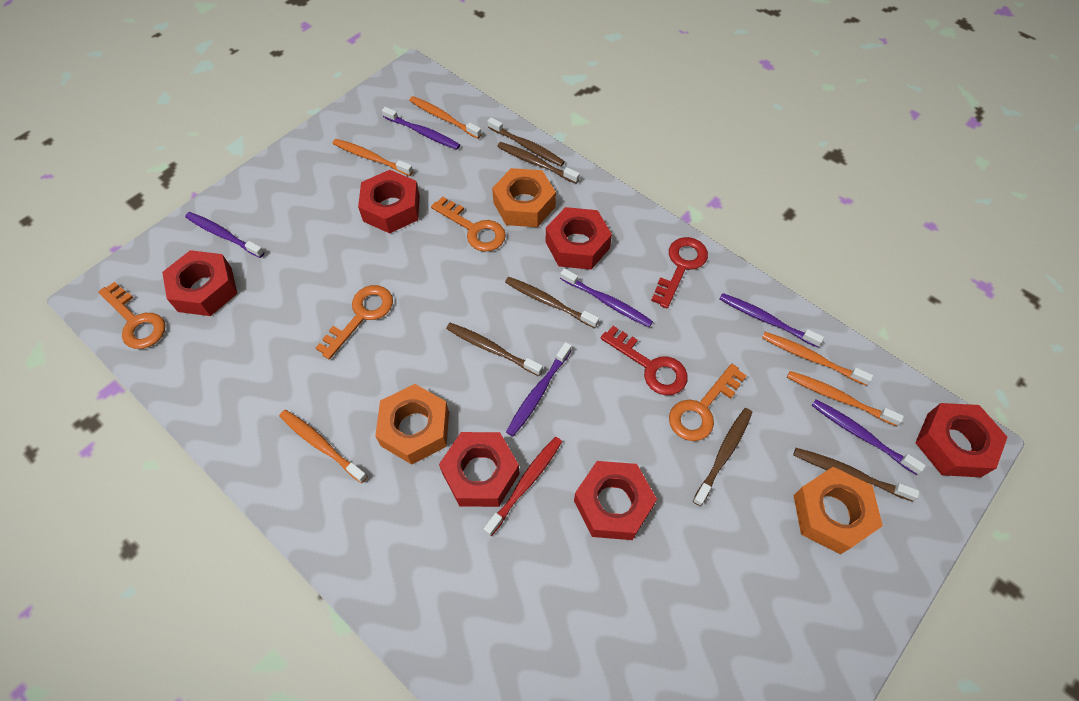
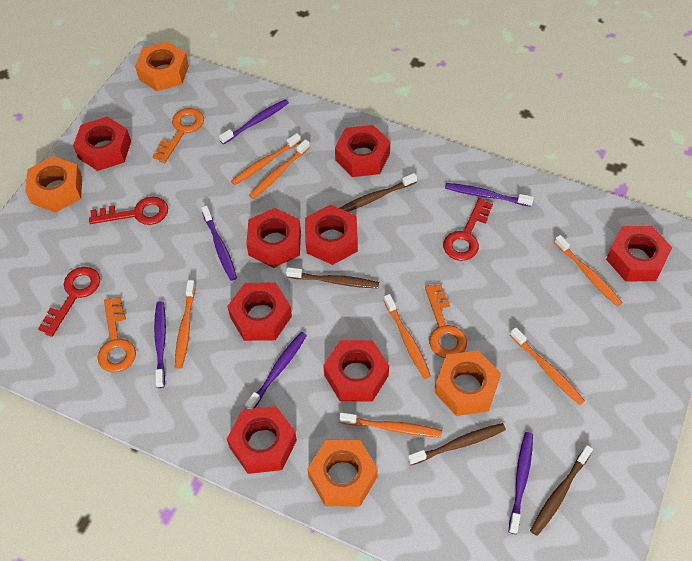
brown toothbrush: [446,323,543,376] [488,117,565,166] [497,142,580,184] [505,277,599,328] [693,408,753,506] [793,448,920,502] = 6 -> [286,267,379,288] [340,173,417,212] [408,423,506,465] [530,445,593,536] = 4
orange key: [98,282,165,349] [316,285,393,359] [431,197,506,252] [669,364,746,441] = 4 -> [98,298,136,373] [152,108,204,163] [425,284,467,358] = 3
orange nut: [375,384,449,465] [492,168,556,227] [793,467,883,554] = 3 -> [25,156,82,213] [135,41,189,91] [307,440,378,506] [434,350,501,416] = 4
orange toothbrush: [279,410,368,483] [333,139,413,176] [409,96,482,139] [762,332,873,386] [787,371,904,426] = 5 -> [175,280,196,369] [231,133,301,185] [249,139,310,199] [339,412,442,438] [384,294,431,379] [510,327,585,405] [554,235,623,307] = 7
red key: [601,326,688,395] [651,237,708,308] = 2 -> [38,267,100,337] [89,197,168,225] [443,198,493,261] = 3
red nut: [162,250,237,316] [358,170,420,234] [439,432,520,507] [546,207,612,270] [574,461,657,540] [915,403,1008,477] = 6 -> [73,117,131,171] [227,283,292,341] [227,406,297,474] [246,208,301,268] [305,204,358,265] [323,340,389,402] [335,125,390,177] [606,226,672,281] = 8
red toothbrush: [484,437,562,536] = 1 -> none = 0

